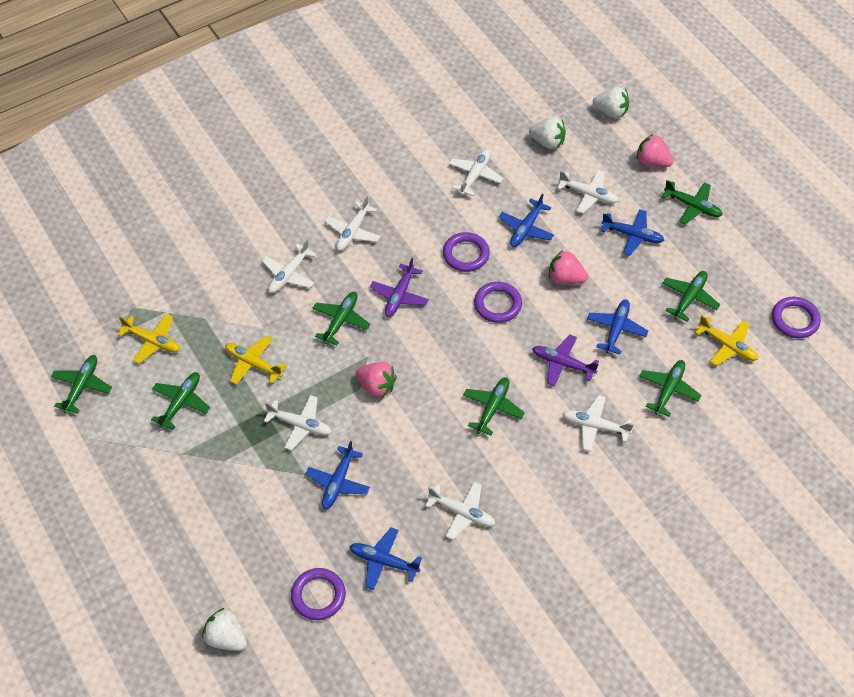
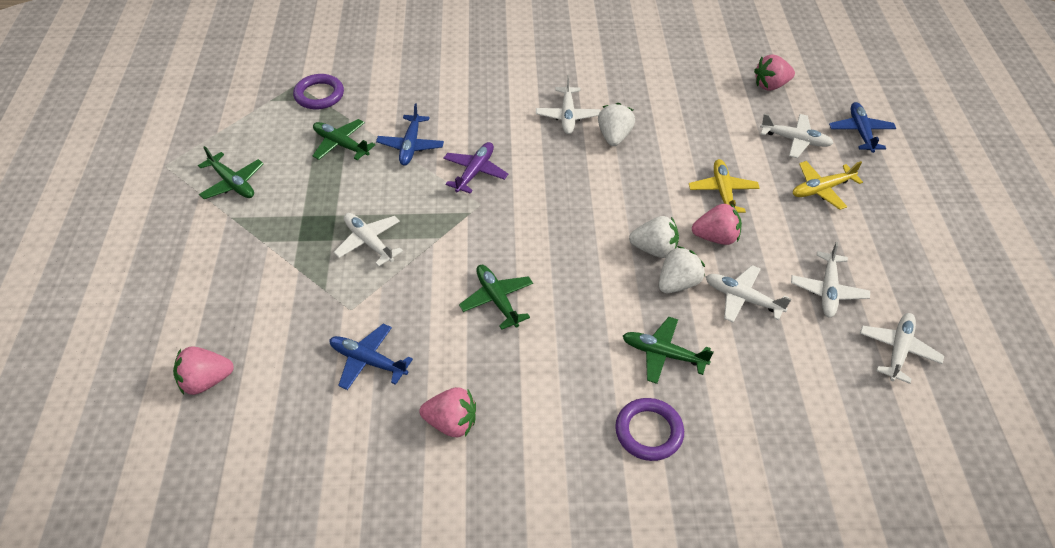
blue plane: [305,441,370,510] [349,527,422,590] [499,193,554,247] [587,299,648,354] [601,209,664,256] = 5 -> [329,324,413,390] [376,104,444,166] [829,102,896,153] = 3
green plane: [51,355,112,414] [151,372,210,430] [312,292,371,345] [463,377,525,435] [640,360,701,417] [662,180,723,225] [663,271,720,322] = 7 -> [198,146,263,199] [313,119,375,160] [459,265,533,330] [623,317,714,384] = 4
pink strawberry: [356,362,397,397] [549,250,588,284] [636,134,674,167] = 3 -> [173,346,234,395] [420,387,476,437] [692,204,742,245] [754,54,795,91] = 4
purple plane: [370,258,429,317] [532,335,599,386] = 2 -> [443,142,508,194] = 1
purple ring: [291,568,346,620] [443,232,490,272] [474,282,522,323] [772,297,821,338] = 4 -> [293,74,344,110] [615,398,684,461] = 2
white plane: [262,240,317,293] [264,395,332,451] [325,196,380,251] [425,482,495,540] [449,149,503,196] [557,170,618,214] [562,395,634,451] = 7 -> [334,213,403,266] [536,75,600,134] [706,265,792,323] [760,114,833,158] [791,242,870,317] [860,313,944,384] = 6
yellow plane: [117,314,180,364] [225,336,287,385] [695,316,758,366] = 3 -> [689,159,760,213] [793,161,863,210] = 2

